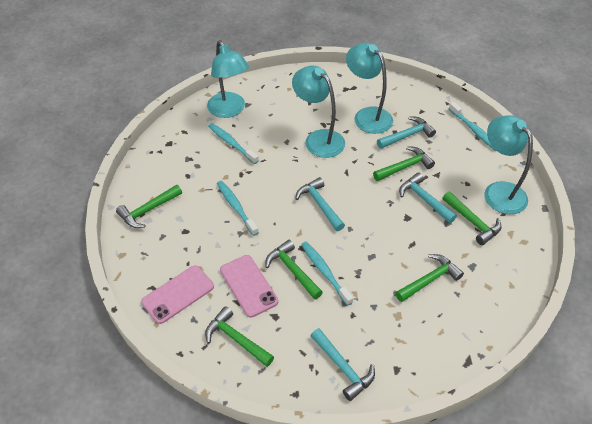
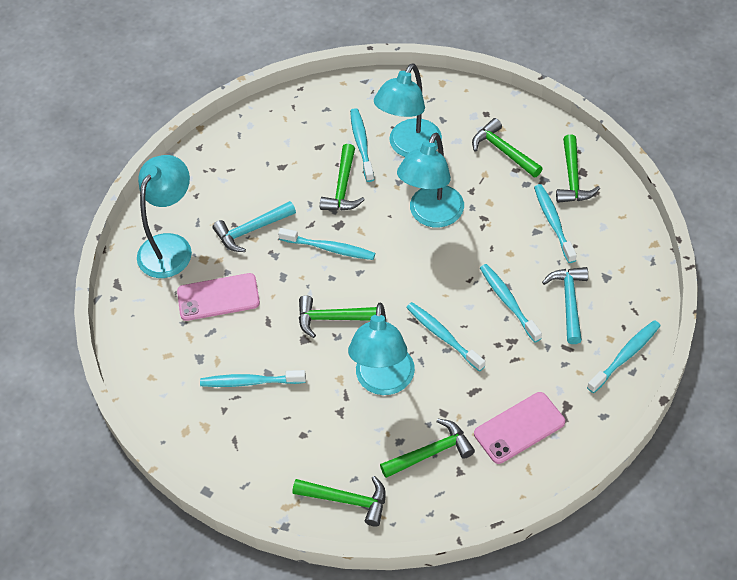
turquoise hammer: [295,177,345,231] [311,328,375,401] [377,116,436,149] [399,172,457,223] = 4 -> [213,201,296,252] [542,267,588,344] = 2
turquoise toothbrush: [208,123,259,164] [217,181,259,236] [301,241,353,306] [449,102,496,151] = 4 -> [200,370,306,387] [278,228,375,260] [350,108,374,182] [406,302,485,372] [480,264,542,343] [534,184,577,263] [587,320,661,393] = 7

